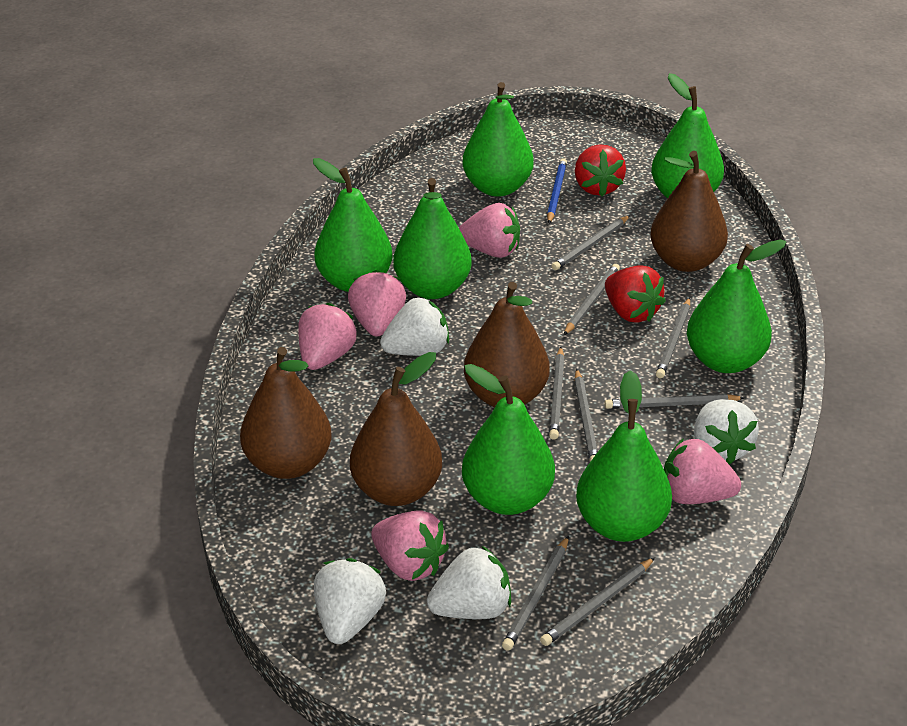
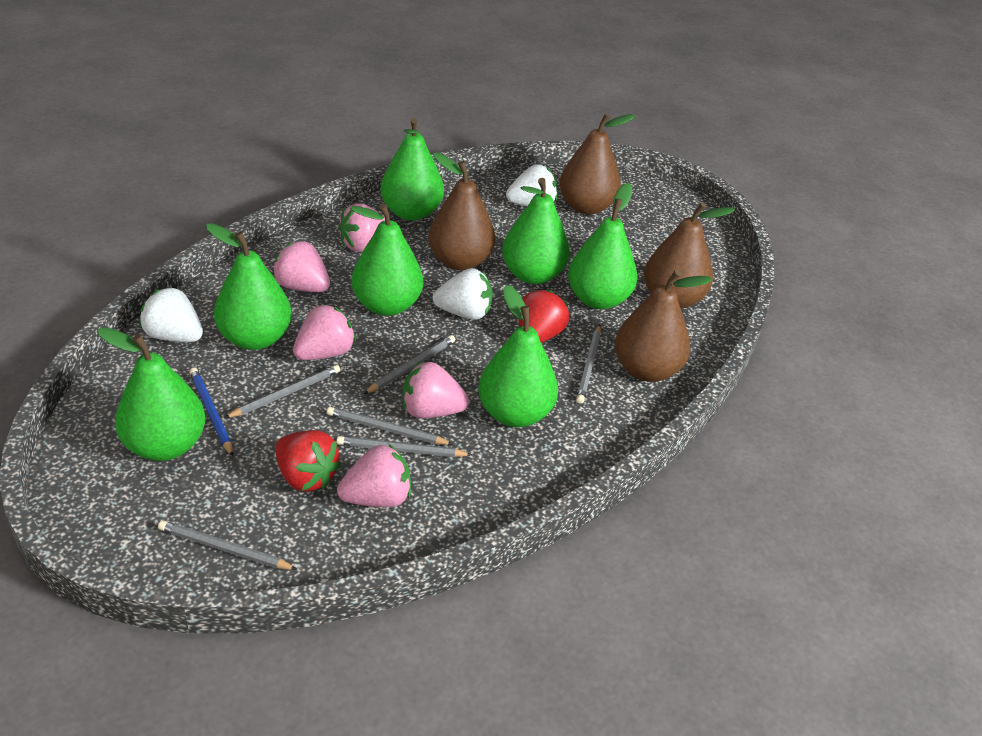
grey pencil: [502,536,569,651] [540,558,655,646] [549,347,565,440] [551,215,630,270] [564,264,620,335] [574,369,598,462] [604,394,745,409] [656,297,690,378] = 8 -> [158,520,297,570] [225,365,340,418] [327,407,454,445] [337,436,472,457] [364,335,455,394] [576,325,601,404] = 6
white strawberry: [314,558,386,644] [380,297,449,356] [427,545,511,619] [694,399,759,465] = 4 -> [140,287,203,342] [433,268,493,320] [506,164,558,207] = 3

